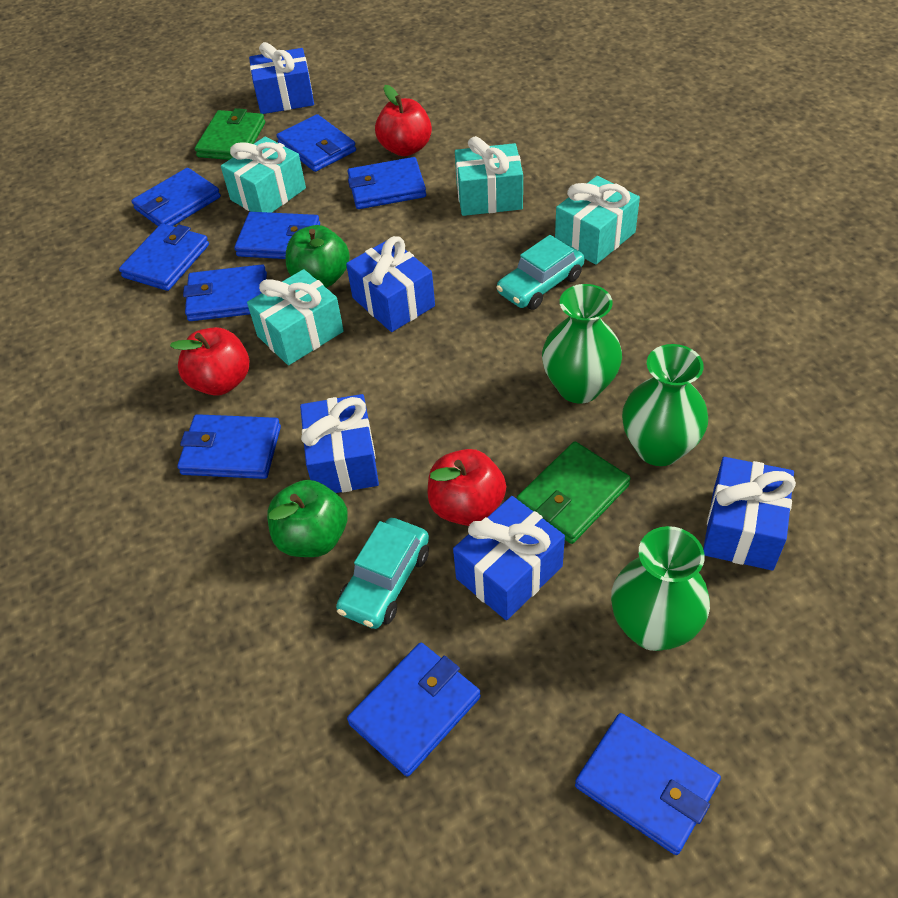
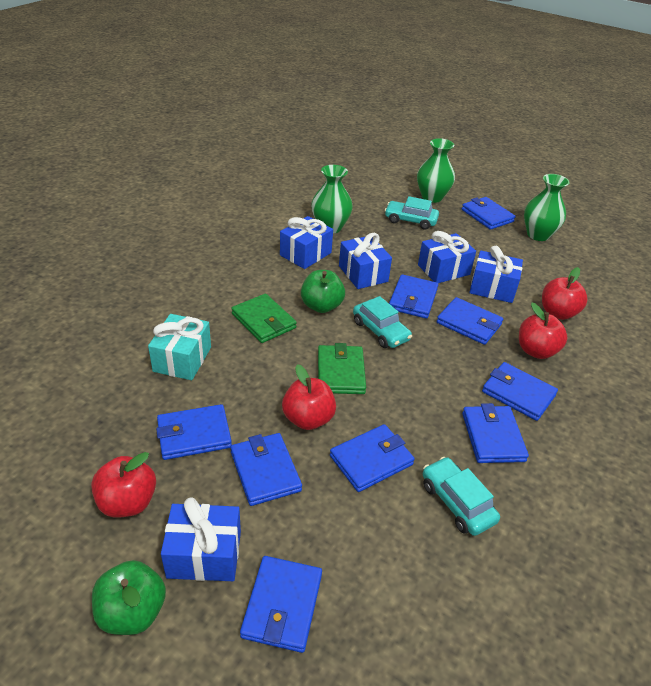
red apple: [170,327,249,396] [375,85,432,156] [427,449,506,526] = 3 -> [91,452,156,517] [282,364,336,430] [519,303,567,359] [542,267,588,320] = 4
turquoise car: [336,518,429,629] [496,235,585,310] = 2 -> [353,296,412,348] [385,196,439,230] [423,457,500,536] = 3
turquoise gift: [221,137,306,213] [247,269,344,365] [455,136,523,216] [555,176,640,265] = 4 -> [148,314,211,380] = 1

